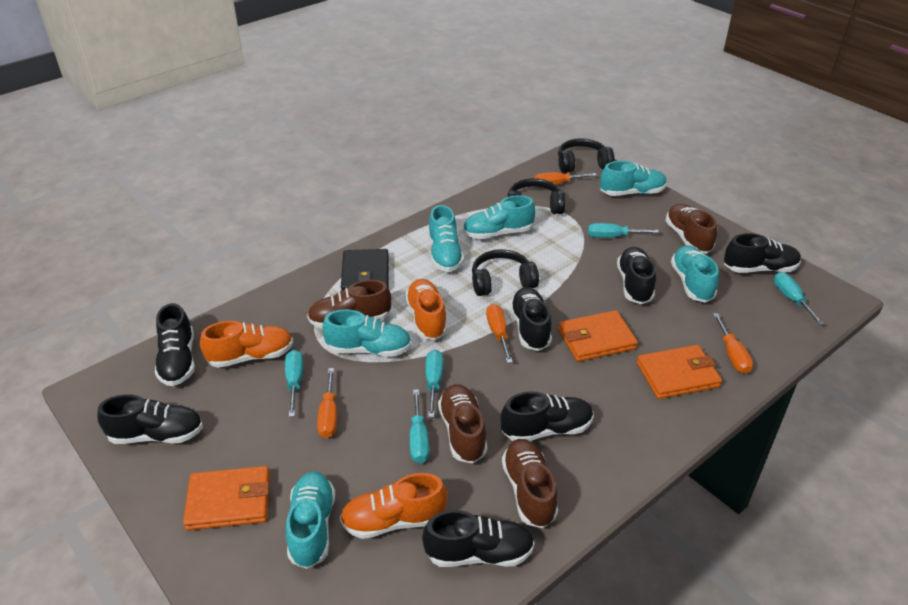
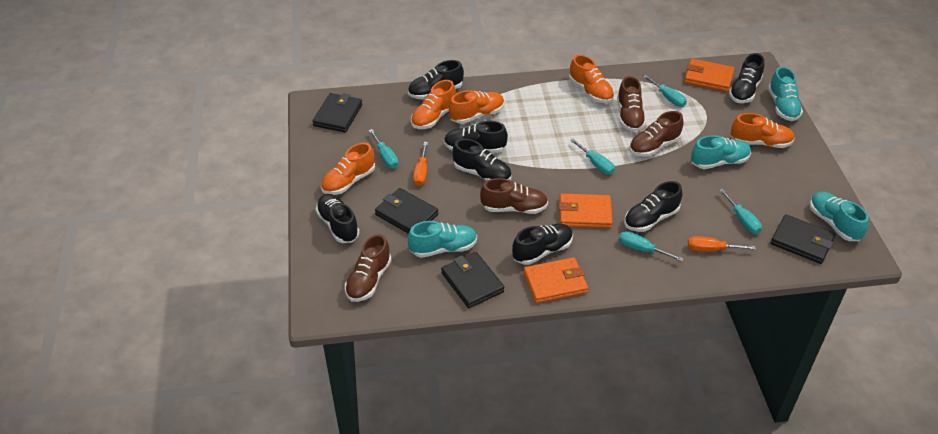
black headphones: [472,249,539,296] [507,178,566,214] [558,138,614,173] = 3 -> none = 0
black wallet: [341,249,389,291] = 1 -> [312,93,363,132] [375,188,438,234] [441,252,504,308] [771,214,835,264] = 4
orange screwdriver: [317,368,337,438] [486,304,513,363] [534,172,597,185] [713,313,753,374] = 4 -> [413,142,428,186] [688,236,756,252] = 2
orange shoe: [200,321,293,368] [340,473,447,539] [405,279,448,340] = 3 -> [321,143,375,195] [411,80,456,129] [449,90,504,124] [569,55,614,103] [731,113,795,148] = 5
turquoise shoe: [286,471,335,569] [322,309,411,357] [428,205,464,272] [463,195,536,239] [600,161,667,196] [671,245,719,303] = 6 -> [408,221,477,258] [691,135,751,169] [768,67,803,121] [809,191,869,241] = 4

